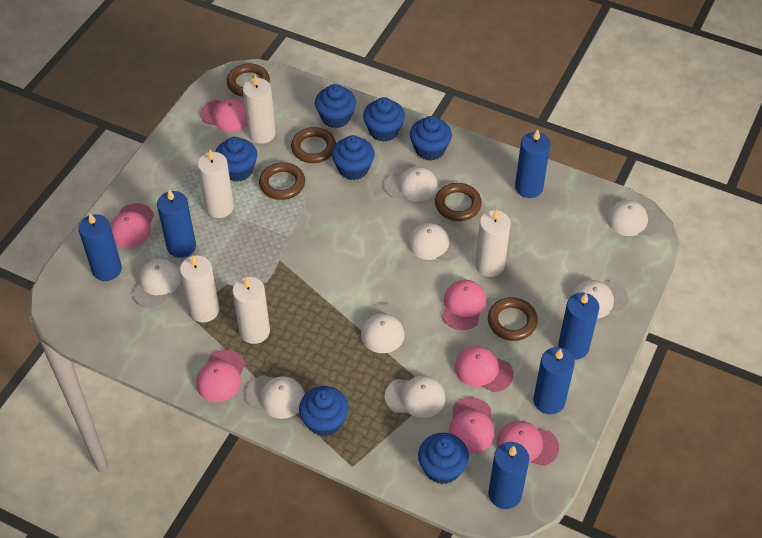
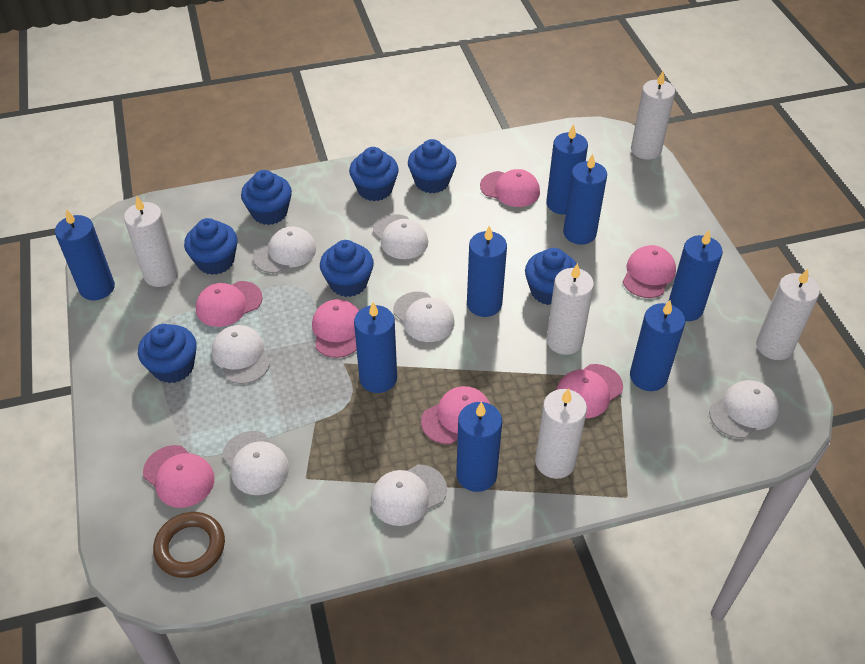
blue candle: [78,213,122,281] [157,189,196,258] [488,442,529,509] [515,129,550,198] [533,347,575,414] [558,293,599,360] = 6 -> [55,209,115,300] [354,302,397,393] [456,402,502,492] [467,226,507,317] [546,124,588,214] [563,154,607,245] [630,300,685,391] [669,230,723,321] = 8
brown ring: [227,63,270,97] [259,162,305,200] [291,127,336,163] [435,183,482,221] [488,297,538,341] = 5 -> [153,512,225,578] = 1
white cap: [132,259,181,308] [245,375,305,419] [361,303,405,353] [384,166,438,202] [385,376,446,418] [408,223,464,262] [571,280,628,319] [607,200,663,237] = 8 -> [212,325,270,384] [222,431,289,495] [253,226,316,273] [371,464,447,526] [373,214,428,259] [393,292,455,342] [709,380,779,438] = 7

